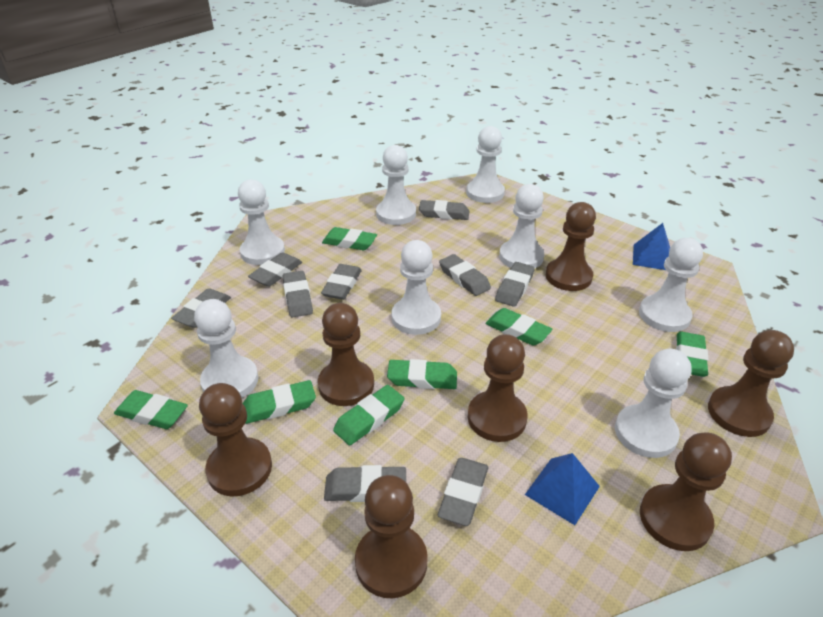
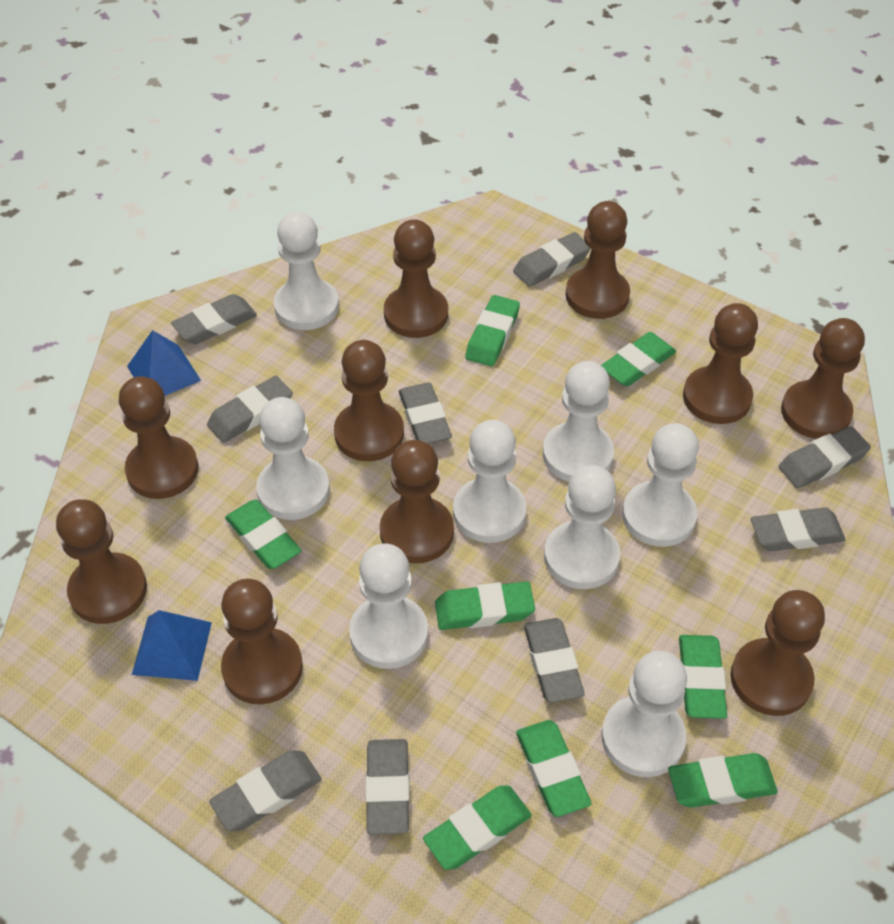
brown pawn: [199,383,272,496] [318,303,374,406] [355,475,428,598] [468,334,528,442] [546,202,596,291] [640,432,732,551] [708,330,794,437] = 7 -> [56,499,147,624] [119,376,199,499] [221,579,303,705] [334,340,404,461] [380,440,454,563] [384,219,448,338] [566,201,630,319] [683,303,758,424] [730,590,825,716] [781,318,865,439] = 10
green eraser: [114,390,188,429] [242,380,316,424] [322,227,377,250] [333,385,404,446] [387,359,457,389] [486,308,552,345] [676,332,709,377] = 7 -> [225,500,302,569] [423,786,532,870] [435,581,535,630] [465,295,520,366] [516,720,592,817] [601,332,676,387] [668,753,778,808] [679,635,727,719] = 8

